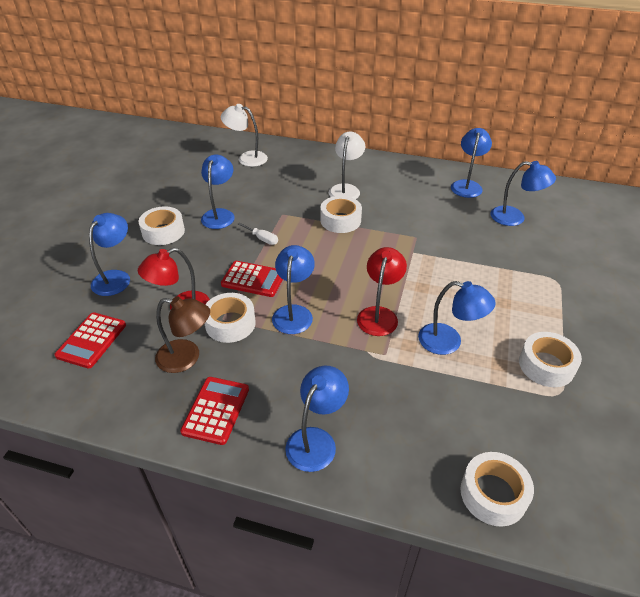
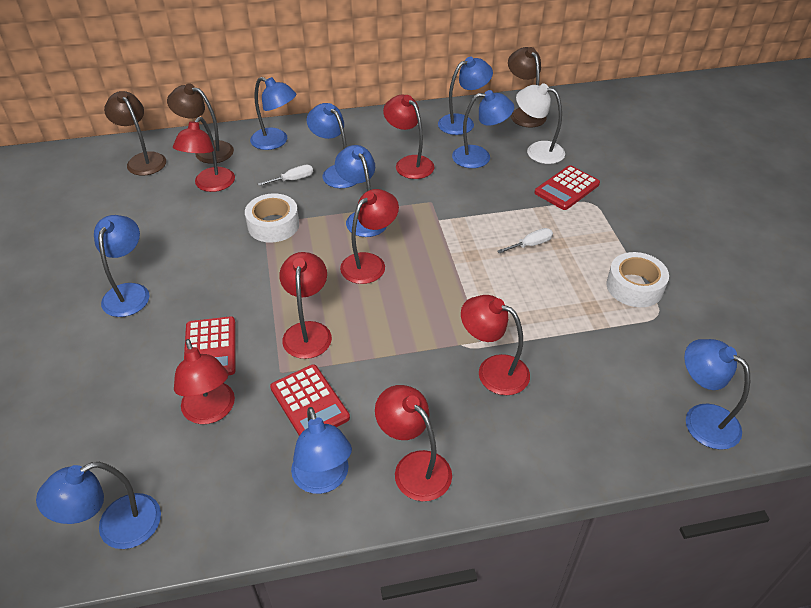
blue lamp: [89,213,130,296] [201,154,235,229] [272,245,315,334] [285,366,349,472] [418,281,496,355] [451,128,492,198] [490,161,556,226] = 7 -> [36,462,161,549] [94,215,149,317] [250,77,296,150] [291,407,352,494] [307,103,357,188] [335,145,387,237] [438,57,493,135] [452,90,515,168] [684,339,750,450] = 9
brown lamp: [155,297,210,373] = 1 -> [104,91,166,176] [167,84,234,164] [508,47,547,127] = 3
red lamp: [138,248,210,310] [357,247,407,336] = 2 -> [173,117,235,192] [174,339,235,424] [279,252,332,359] [340,189,399,284] [375,385,452,501] [383,94,434,179] [461,295,530,395] = 7
white lamp: [221,104,268,167] [329,132,365,199] = 2 -> [516,83,565,164] = 1
white screwdriver: [237,223,278,245] = 1 -> [258,165,313,186] [497,228,553,254] = 2
white tape: [138,206,185,245] [204,293,256,343] [320,196,362,233] [460,452,534,527] [519,332,582,387] = 5 -> [245,193,299,243] [606,252,669,307] = 2

